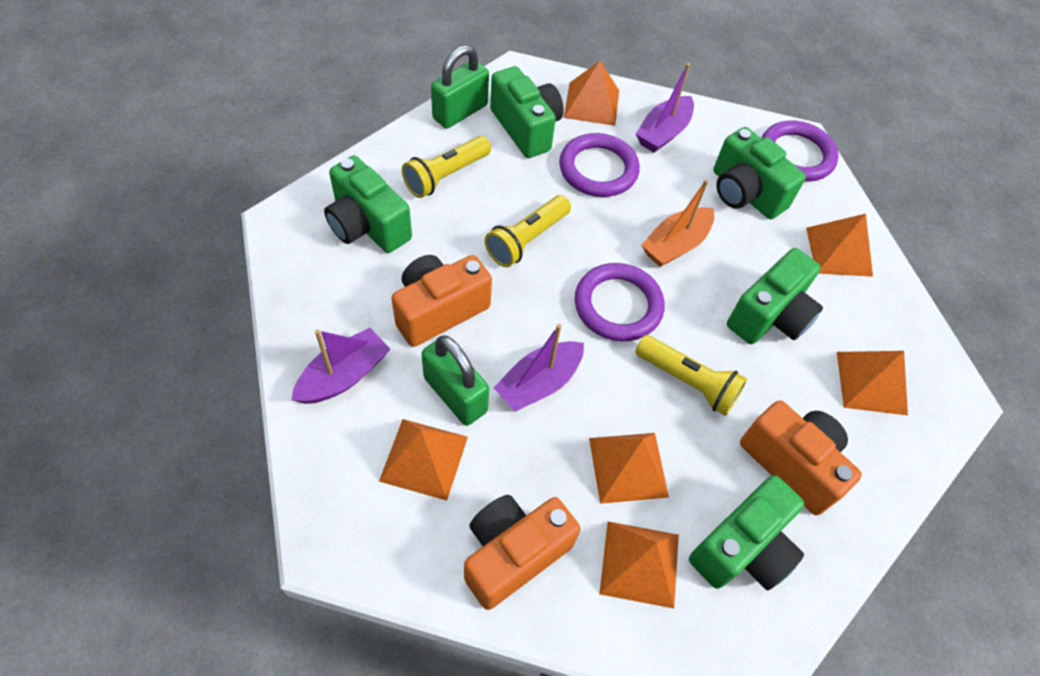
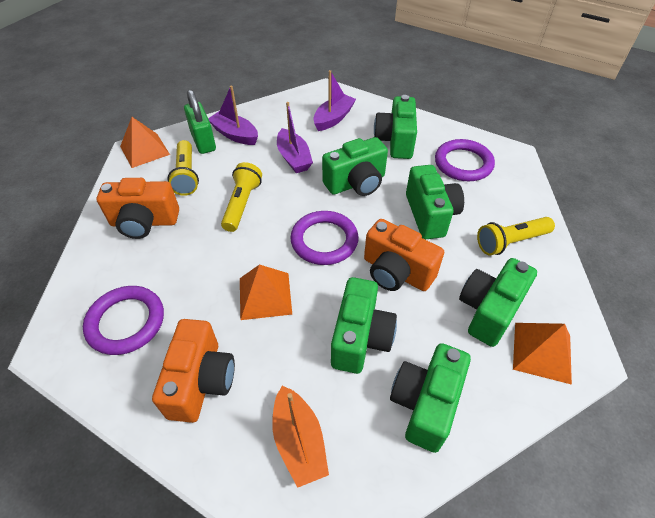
green camera: [324,156,412,253] [490,66,564,158] [689,475,804,590] [713,127,806,219] [727,248,823,344] = 5 -> [322,137,388,196] [331,277,397,374] [374,95,417,159] [390,343,471,453] [406,165,464,239] [459,258,537,347] = 6
green padlock: [421,336,489,426] [431,45,489,129] = 2 -> [184,89,216,154] = 1
orange pyramid: [379,419,468,501] [564,61,619,126] [589,433,669,504] [599,522,679,608] [806,214,873,277] [837,351,908,415] = 6 -> [120,117,170,168] [240,265,292,320] [513,323,572,385] = 3

